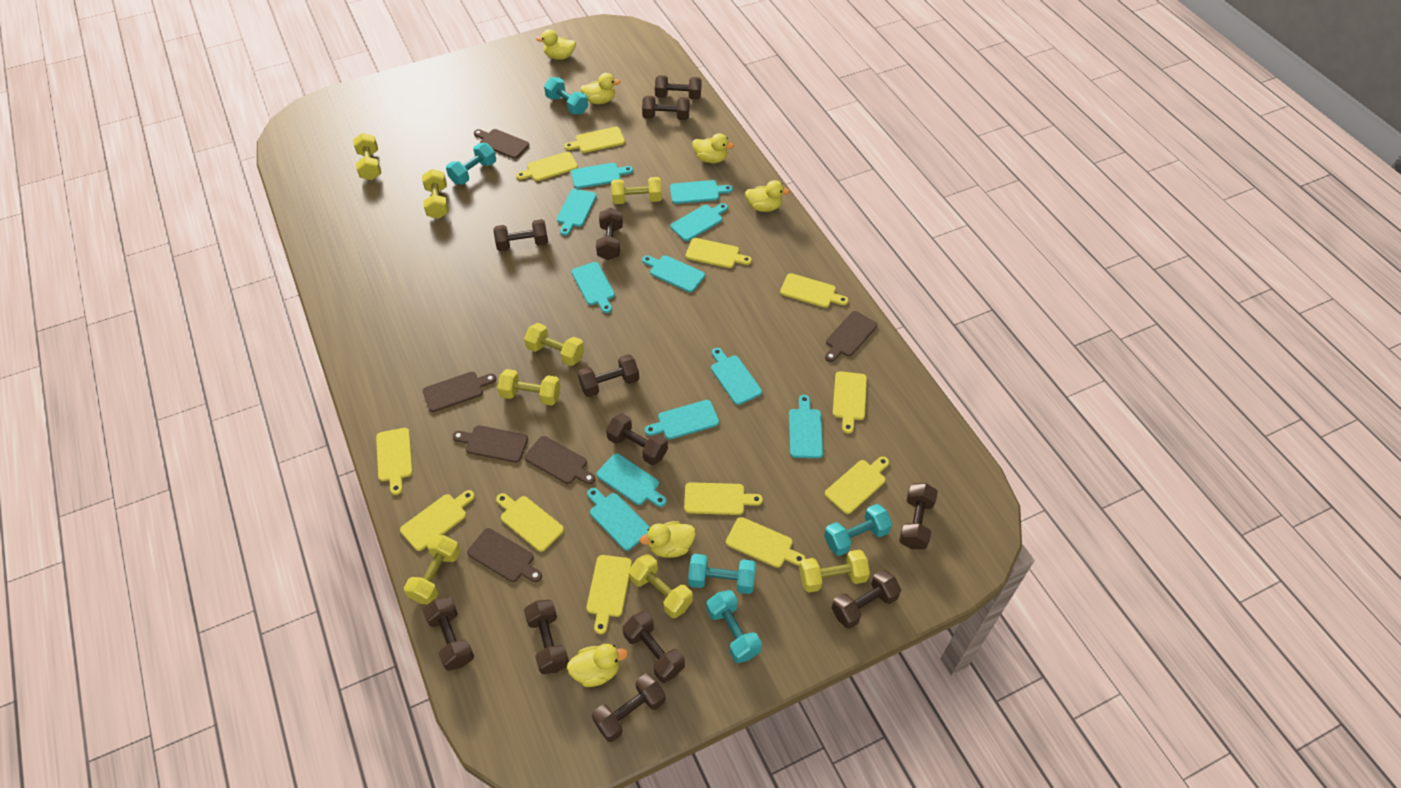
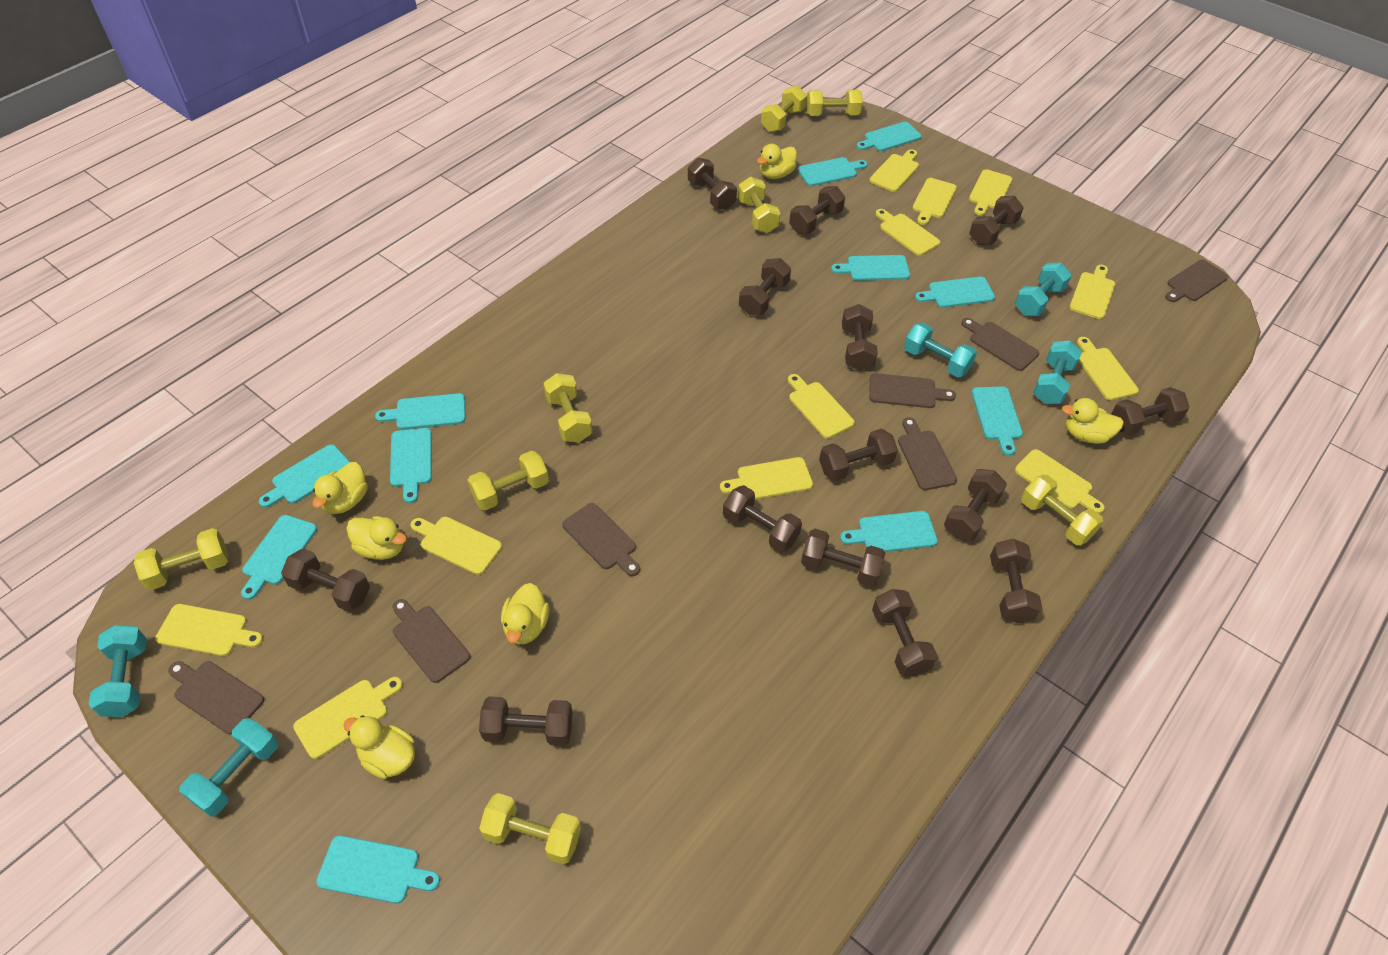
brown cutting board: [423,372,496,412] [452,425,528,463] [467,528,542,582] [474,129,529,159] [524,436,595,484] [825,311,877,362] = 6 -> [168,661,264,735] [392,599,470,683] [562,503,640,576] [869,373,956,408] [898,417,957,490] [961,318,1039,371] [1165,260,1228,302] = 7
brown dumbbell: [423,597,474,671] [493,219,548,251] [524,600,569,674] [578,354,639,397] [592,673,666,742] [596,208,623,260] [606,413,668,465] [623,611,685,683] [642,96,690,120] [655,75,701,100] [832,569,901,629] [899,483,938,549] = 12 -> [281,548,370,612] [479,696,572,746] [688,158,737,210] [723,485,802,552] [739,258,791,315] [789,186,845,234] [801,529,885,587] [819,429,898,481] [842,304,878,371] [872,589,938,676] [944,469,1007,541] [969,196,1024,245] [990,539,1042,623] [1111,387,1190,435] = 14

